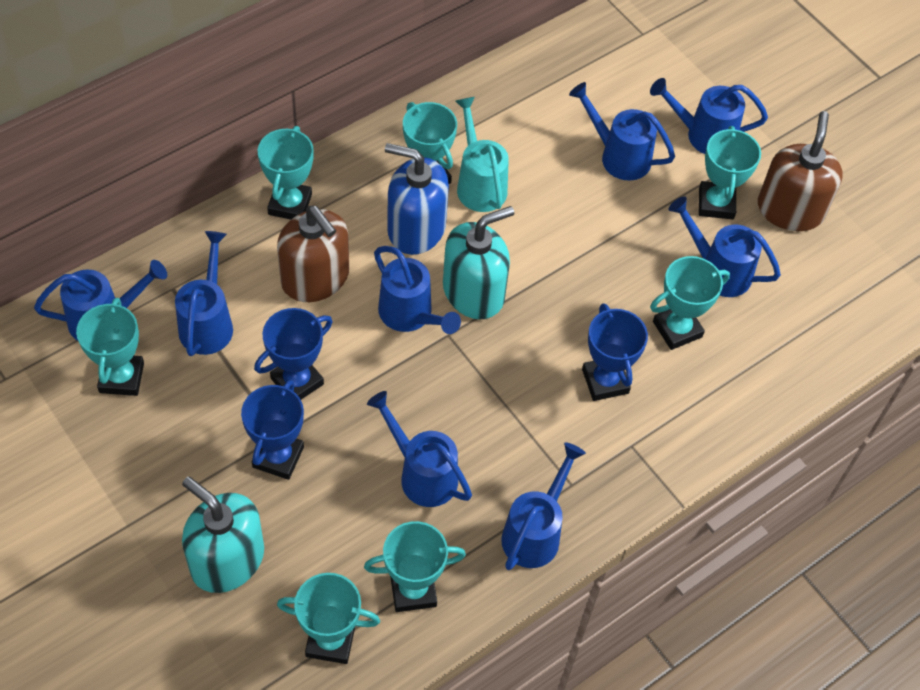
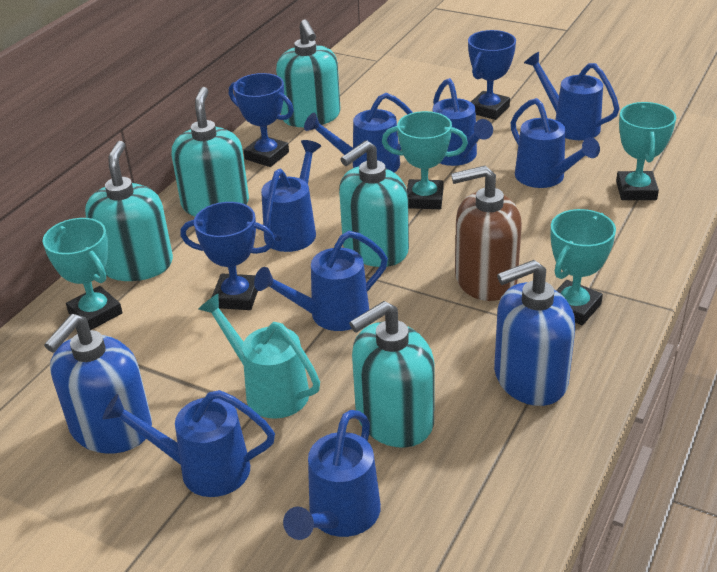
blue soap dispenser: [385,143,449,255] = 1 -> [44,314,152,454] [494,260,575,406] = 2
brown soap dispenser: [277,206,349,302] [758,111,843,231] = 2 -> [451,166,522,301] = 1
turquoise soap dispenser: [182,477,264,593] [443,206,514,320] = 2 -> [85,141,173,281] [172,87,249,216] [276,19,341,127] [339,140,409,267] [349,301,435,448] = 5
turquoise trophy: [76,298,144,396] [258,126,314,220] [277,573,380,664] [364,521,466,612] [403,102,457,184] [650,256,730,350] [699,126,761,219] = 7 -> [43,218,123,330] [382,111,468,209] [550,209,616,325] [616,102,676,200] = 4

